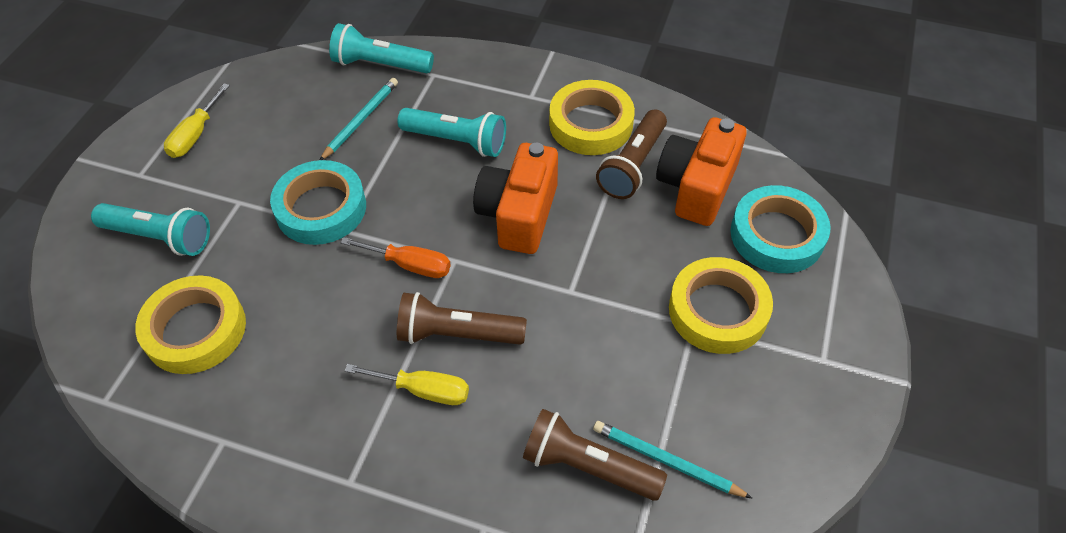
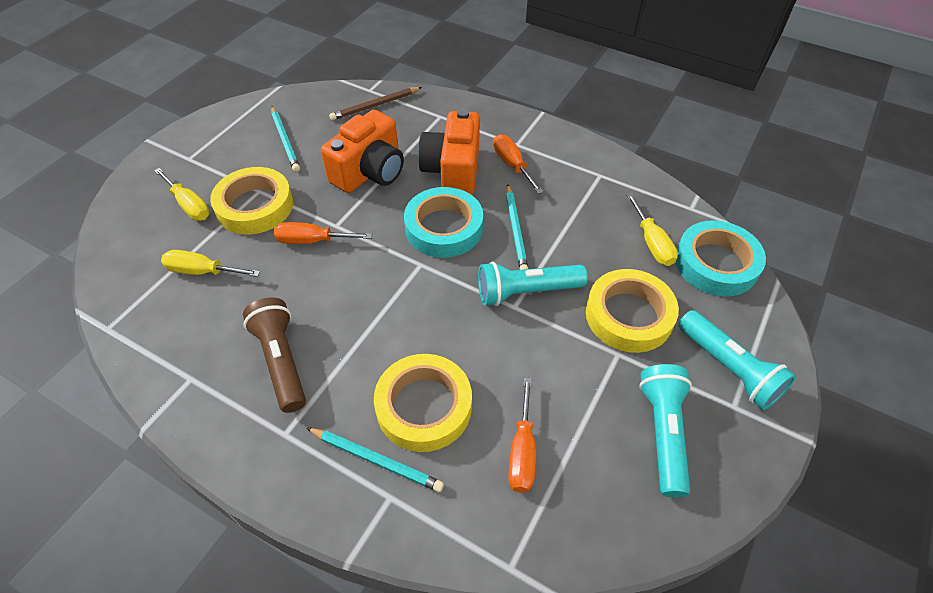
brown flashlight: [397,292,527,345] [523,409,667,501] [596,109,667,199] = 3 -> [243,297,306,413] = 1
brown pencil: none = 0 -> [329,87,422,120] = 1
orange screwdriver: [340,237,451,278] = 1 -> [274,222,372,244] [493,134,544,194] [508,377,536,493] = 3
turquoise pencil: [320,78,398,160] [593,421,752,498] = 2 -> [271,107,300,172] [307,428,444,492] [506,184,528,270] = 3
yellow screwdriver: [164,83,230,158] [345,364,469,405] = 2 -> [154,168,210,221] [161,250,260,277] [626,193,678,266] = 3

